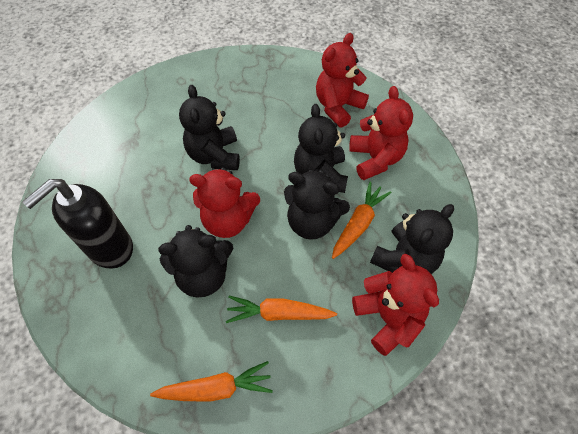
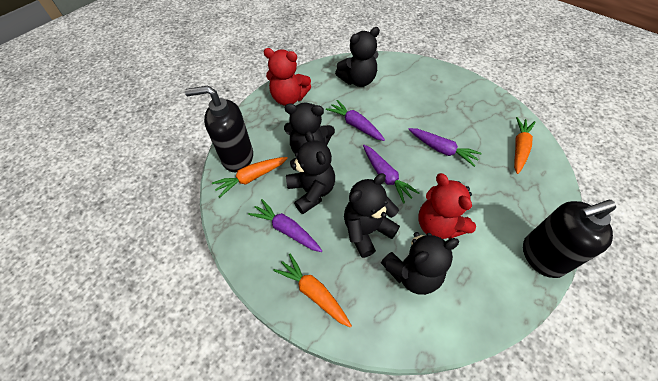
black soap dispenser: [22,179,133,269] = 1 -> [185,86,253,172] [523,200,616,278] = 2
purple carrot: none = 0 -> [248,199,322,252] [326,100,385,141] [363,145,419,204] [408,128,482,167] = 4
red teddy bear: [189,167,260,238] [316,33,369,128] [349,86,413,180] [352,254,439,356] = 4 -> [264,48,311,106] [418,173,476,239] = 2

